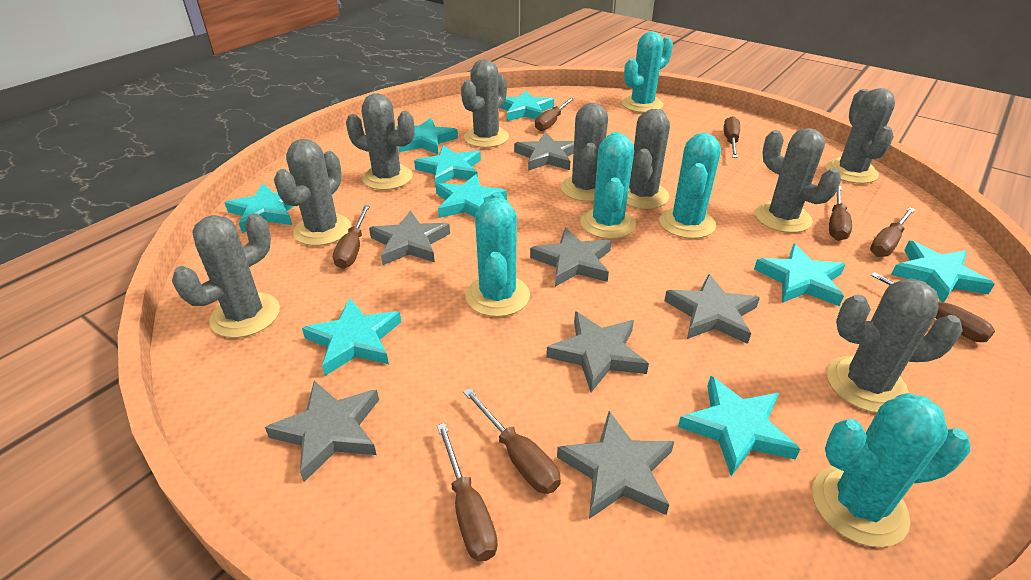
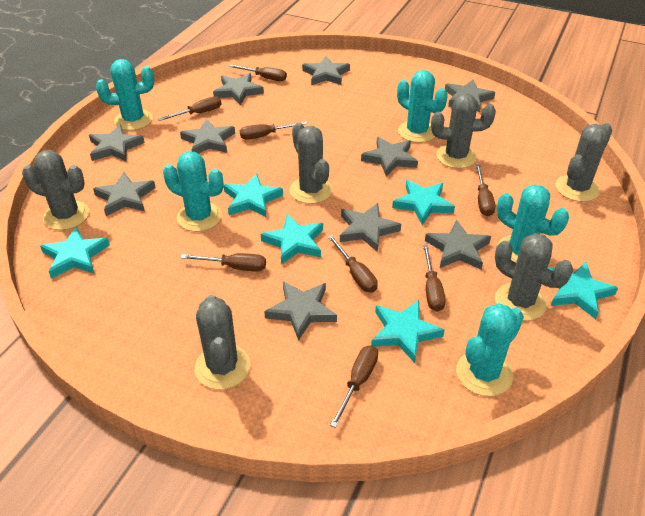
grey cactus: [172,213,280,338] [274,139,351,246] [346,93,415,190] [461,59,509,148] [560,103,608,202] [626,109,670,209] [755,128,841,233] [826,88,895,184] [827,279,963,413] = 9 -> [22,150,89,230] [195,295,250,390] [290,123,332,204] [431,94,496,169] [495,233,573,321] [555,123,612,202] = 6
grey star: [265,381,379,482] [369,210,450,265] [514,132,574,171] [530,228,612,287] [546,311,649,392] [557,411,674,519] [664,274,760,344] = 7 -> [89,124,145,162] [93,172,156,216] [180,119,235,154] [213,73,264,105] [264,281,337,341] [302,56,350,85] [340,203,401,252] [361,137,418,177] [425,220,491,269] [445,79,495,113] = 10
turquoise star: [225,183,294,233] [302,298,401,376] [396,118,458,154] [414,145,481,187] [436,174,507,218] [500,90,554,121] [678,376,800,476] [754,244,846,306] [891,241,995,303] = 9 -> [40,227,110,279] [224,173,283,218] [261,214,323,265] [371,300,445,363] [392,180,455,225] [547,262,618,319] = 6

